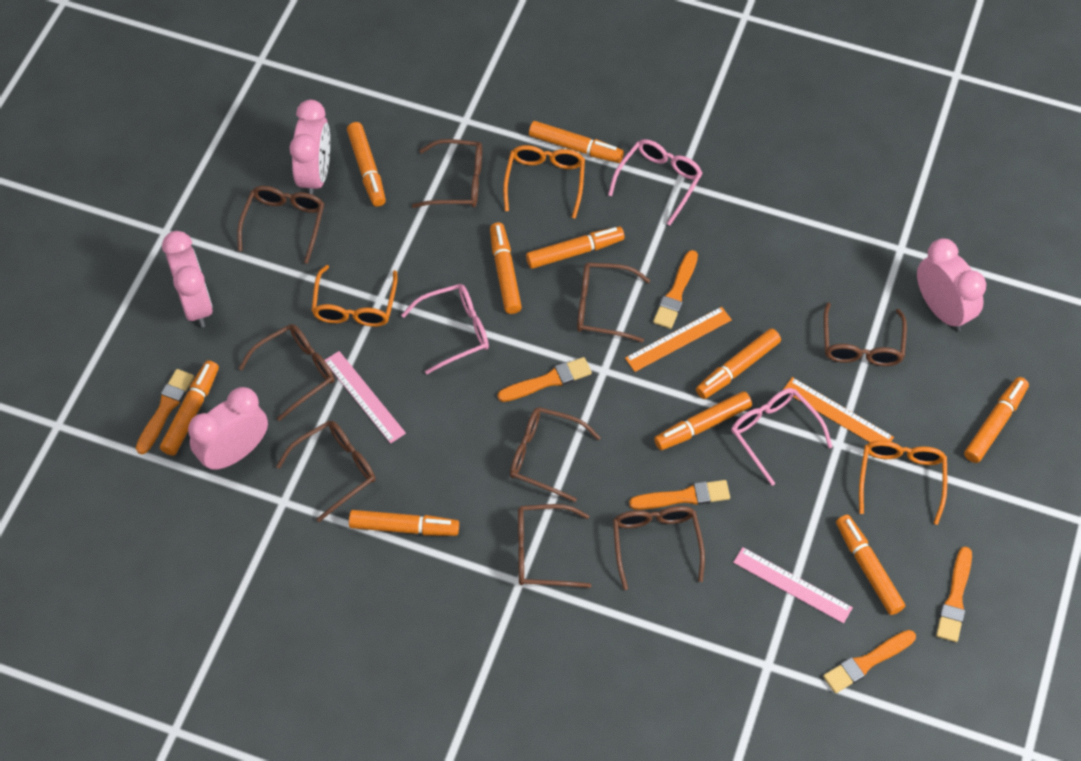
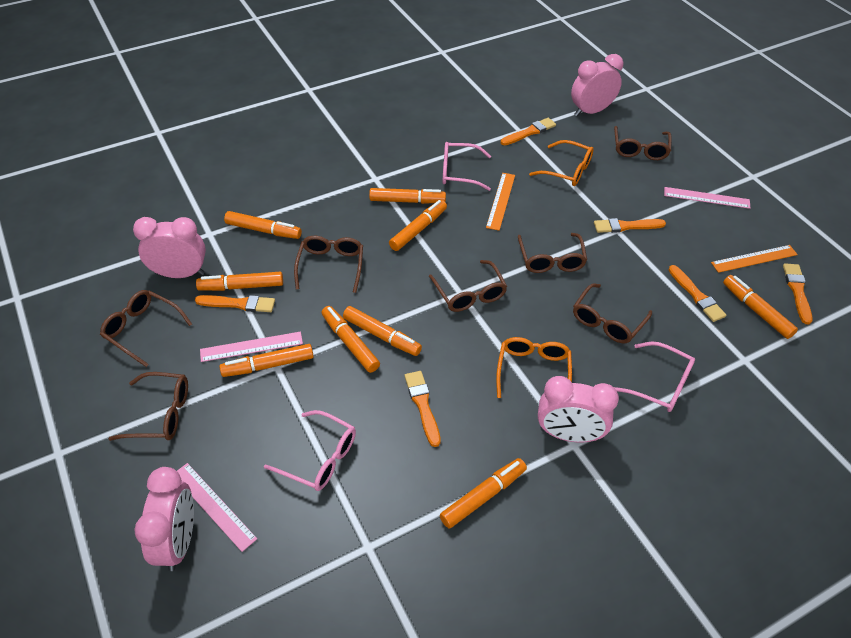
brown glasses: [237,186,324,264] [238,324,334,421] [276,421,375,522] [412,139,482,208] [510,407,601,502] [518,504,591,588] [577,263,650,342] [613,506,705,590] [824,303,907,366] = 9 -> [100,290,192,367] [108,372,188,441] [294,236,363,293] [429,260,507,312] [518,233,587,273] [573,283,652,343] [614,126,672,160] = 7
orange glasses: [311,265,398,327] [503,145,585,219] [859,441,947,525] = 3 -> [496,337,572,398] [529,140,594,186] = 2
orange marker: [160,360,219,456] [347,122,386,207] [349,510,459,536] [490,223,522,314] [526,226,625,269] [529,121,624,163] [654,391,752,450] [696,328,781,399] [836,515,905,615] [964,377,1029,463] = 10 -> [196,272,283,291] [219,344,314,377] [224,211,302,239] [321,306,380,373] [343,306,422,356] [369,188,446,204] [389,200,447,251] [440,458,527,529] [723,275,798,339] = 9
pink ruler: [324,351,406,443] [733,547,853,624] = 2 -> [177,463,257,552] [200,332,303,362] [664,187,750,209] = 3

